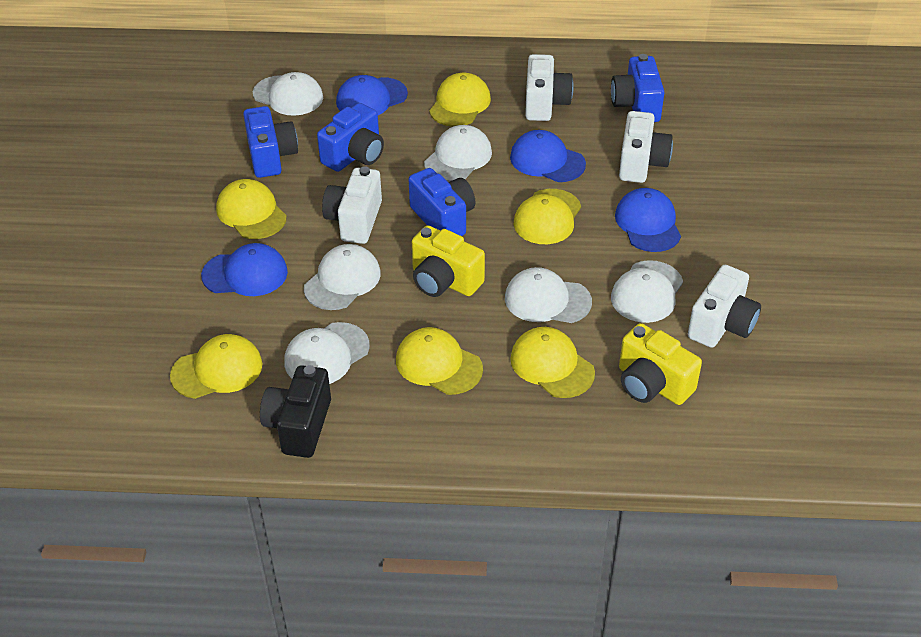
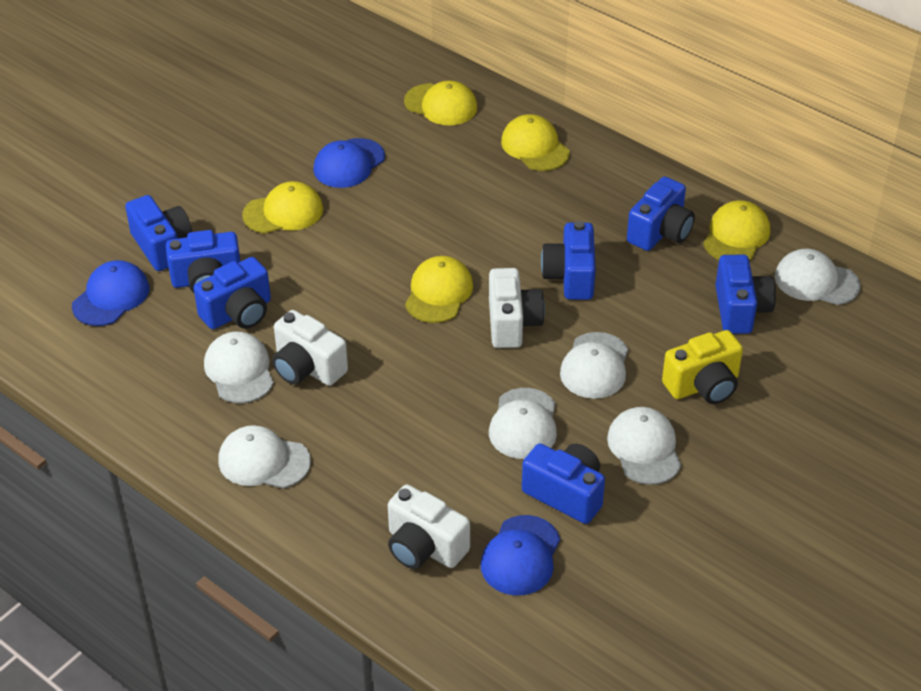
black camera: [260,365,331,458] = 1 -> none = 0
blue camera: [243,106,298,178] [317,103,384,172] [408,168,476,236] [611,54,664,122] = 4 -> [125,195,192,271] [166,230,241,293] [194,257,271,329] [522,444,605,524] [541,221,596,300] [627,177,695,251] [715,255,776,334] = 7
blue cap: [201,243,288,296] [336,75,408,115] [510,130,586,182] [615,188,681,252] = 4 -> [72,260,150,326] [313,138,385,188] [481,515,560,596] = 3
white camera: [322,166,382,244] [525,54,574,121] [619,111,673,183] [688,265,761,348] = 4 -> [272,310,348,386] [388,485,470,569] [489,268,545,348] = 3
yellow camera: [412,225,485,297] [619,323,702,405] = 2 -> [662,330,743,404] = 1
yellow cap: [170,334,262,399] [216,179,287,239] [396,327,483,395] [429,73,491,127] [510,327,595,398] [514,189,581,244] = 6 -> [242,181,323,234] [404,81,477,125] [405,256,473,323] [501,114,570,171] [703,200,770,260] = 5

